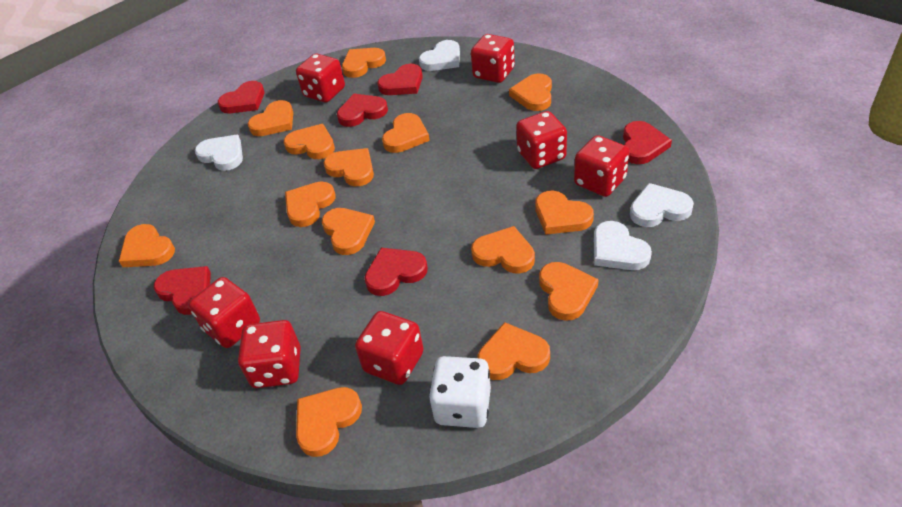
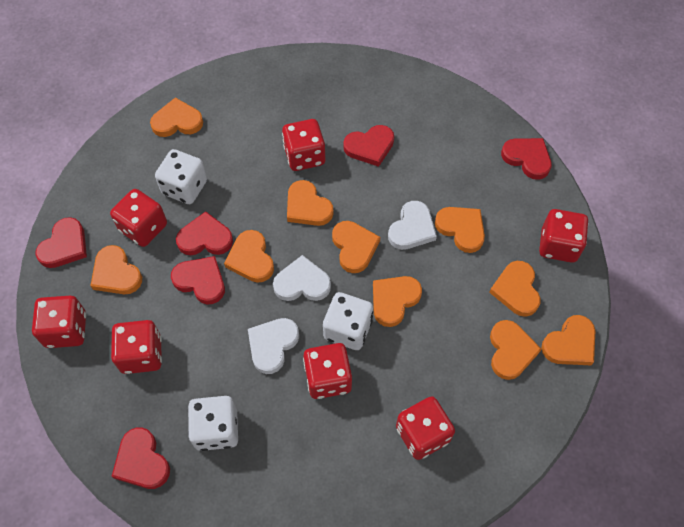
orange heart: [119,224,175,267] [248,100,293,136] [284,124,335,159] [285,181,335,227] [296,387,362,457] [322,208,375,255] [324,148,374,186] [342,48,386,78] [382,113,430,153] [471,226,535,274] [478,322,550,380] [509,73,552,111] [535,191,594,235] [539,262,599,321] = 14 -> [90,245,142,294] [150,98,203,137] [224,230,274,283] [287,180,333,226] [332,221,380,273] [373,276,422,327] [435,207,485,253] [489,261,541,317] [490,320,542,380] [541,315,595,365] = 10
white dice: [429,356,491,428] = 1 -> [155,149,207,204] [188,396,238,451] [323,292,373,350] = 3
white heart: [195,135,243,171] [419,40,460,71] [594,221,652,270] [630,183,694,227] = 4 -> [248,318,299,374] [273,255,331,301] [388,201,437,250] = 3

